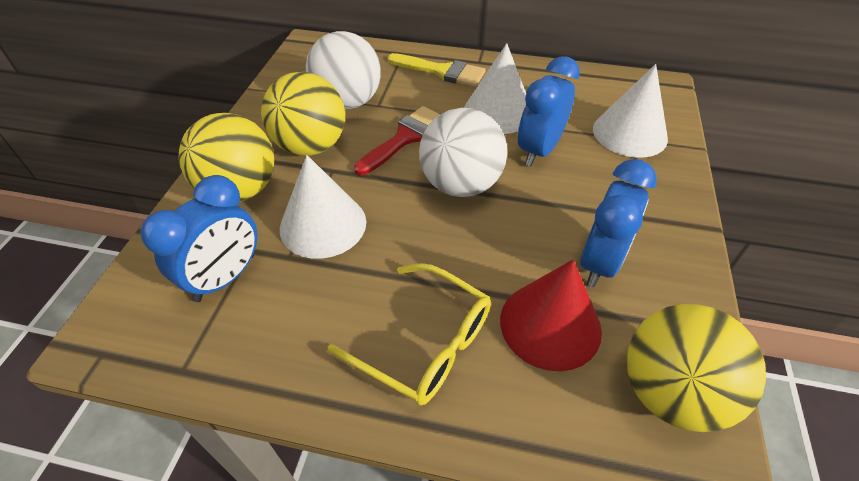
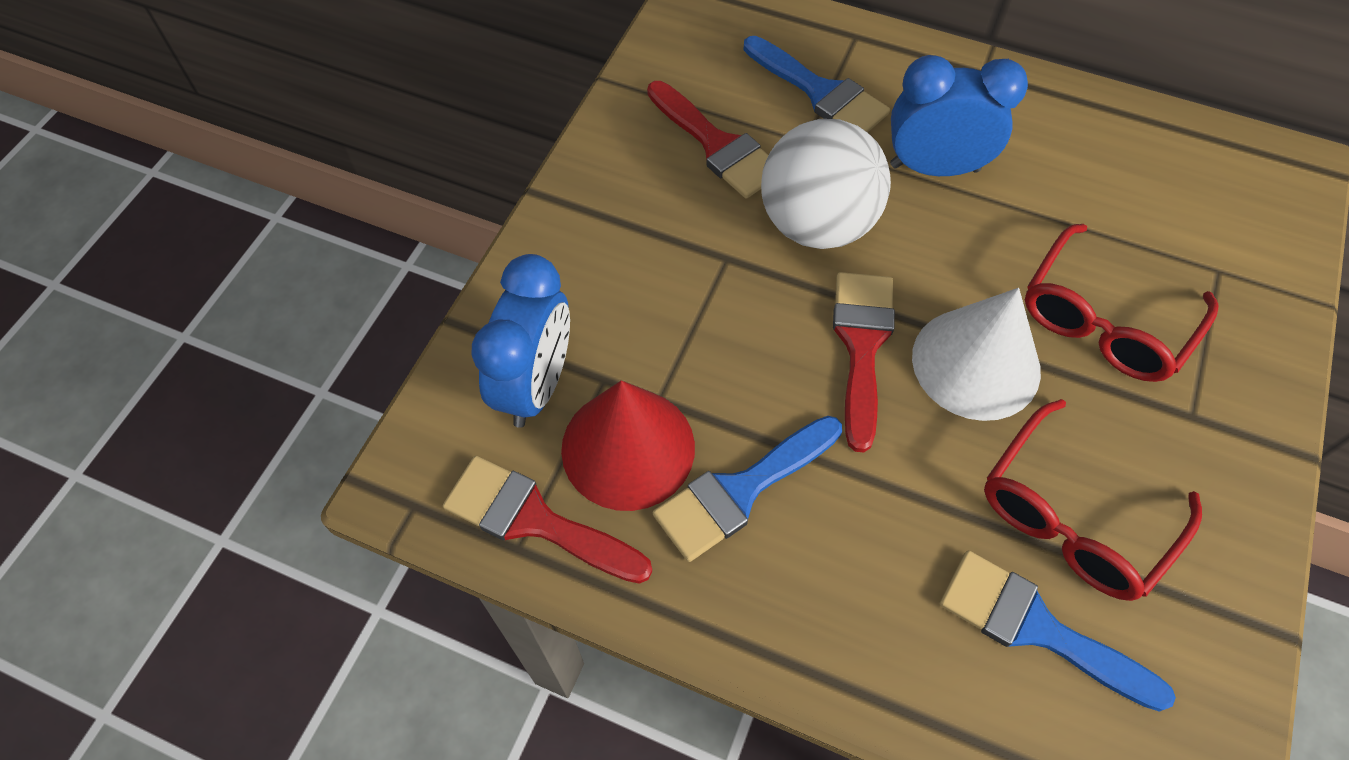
blue brush: none = 0 -> [653,416,842,562] [743,36,890,133] [939,551,1176,712] = 3
blue clock: [140,175,258,302] [518,56,580,166] [580,159,657,287] = 3 -> [472,254,570,428] [890,55,1028,176] = 2
red brush: [354,106,440,175] = 1 -> [443,456,652,584] [647,81,769,199] [833,272,895,453] = 3
red glasses: none = 0 -> [984,399,1202,601] [1025,224,1219,382] = 2
white ball: [306,31,381,109] [419,108,507,197] = 2 -> [761,119,891,249] = 1
white cone: [280,155,366,259] [464,43,526,134] [593,64,668,158] = 3 -> [912,288,1041,421] = 1
yellow ball: [179,113,274,202] [261,72,345,156] [627,304,766,432] = 3 -> none = 0
yellow brush: [388,53,485,87] = 1 -> none = 0
yellow glasses: [328,263,491,406] = 1 -> none = 0

